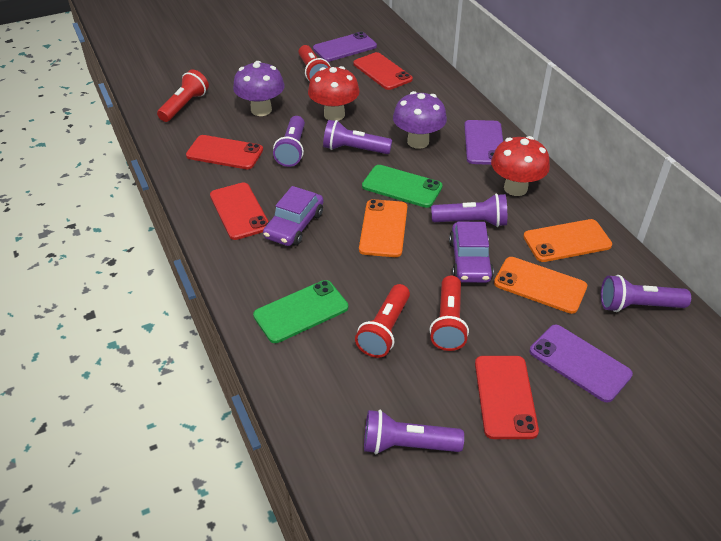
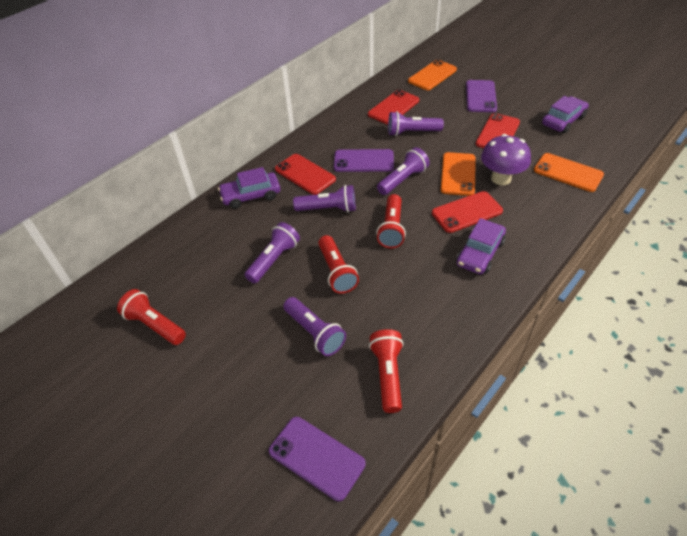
green phone: [253,280,348,343] [362,165,443,208] = 2 -> none = 0
purple car: [263,186,323,246] [449,222,494,283] = 2 -> [218,167,280,209] [456,218,506,274] [542,96,589,133] = 3
purple mushroom: [233,61,284,116] [393,91,447,149] = 2 -> [481,134,531,185] = 1
red mushroom: [308,66,360,121] [491,136,550,196] = 2 -> none = 0

